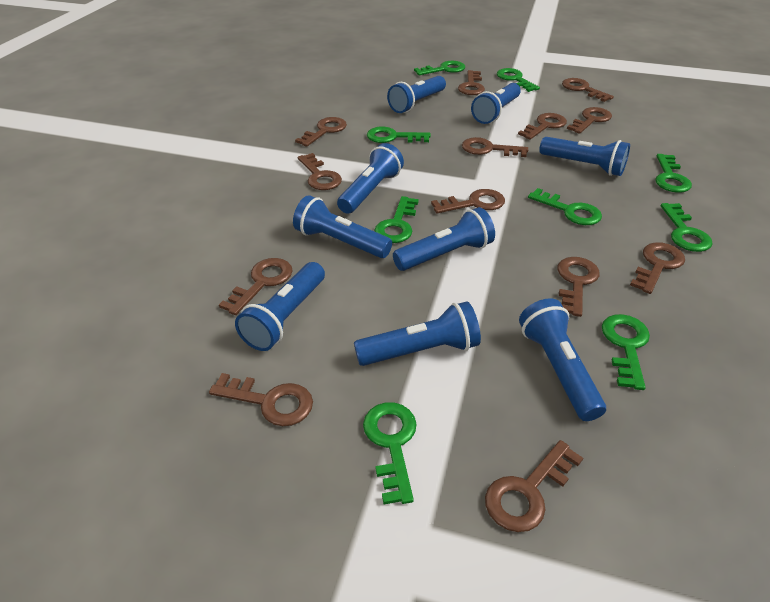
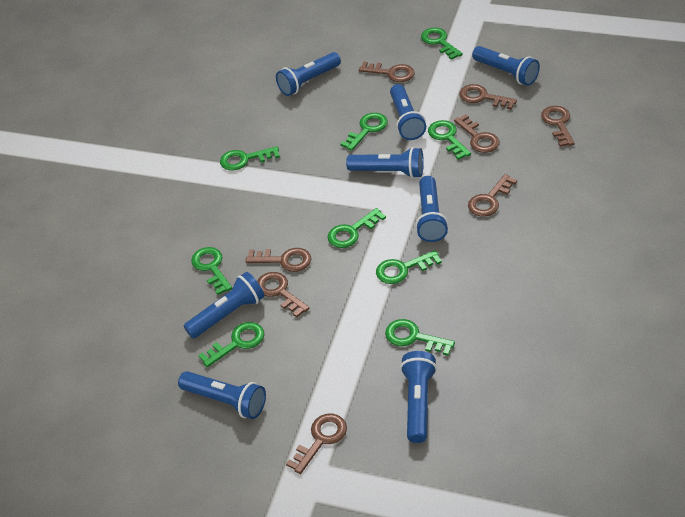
blue flashlight: [235,262,325,351] [293,195,392,258] [337,143,404,214] [354,301,481,366] [387,76,446,113] [393,207,495,271] [471,83,521,124] [519,298,606,421] [539,137,630,176] = 9 -> [178,371,266,419] [184,272,265,339] [276,52,341,96] [346,147,424,178] [390,84,426,140] [400,351,437,443] [415,176,448,242] [472,46,540,86] = 8
brown key: [209,373,313,426] [219,258,293,315] [295,117,347,147] [298,153,342,190] [431,189,505,213] [458,70,485,95] [462,137,528,157] [485,440,583,532] [518,113,567,140] [557,257,600,317] [562,78,614,102] [567,107,612,134] [630,242,685,294] = 13 -> [246,248,311,272] [257,272,310,317] [286,414,347,474] [359,61,415,82] [454,114,500,153] [459,84,517,109] [468,174,517,217] [541,106,575,147] = 8

